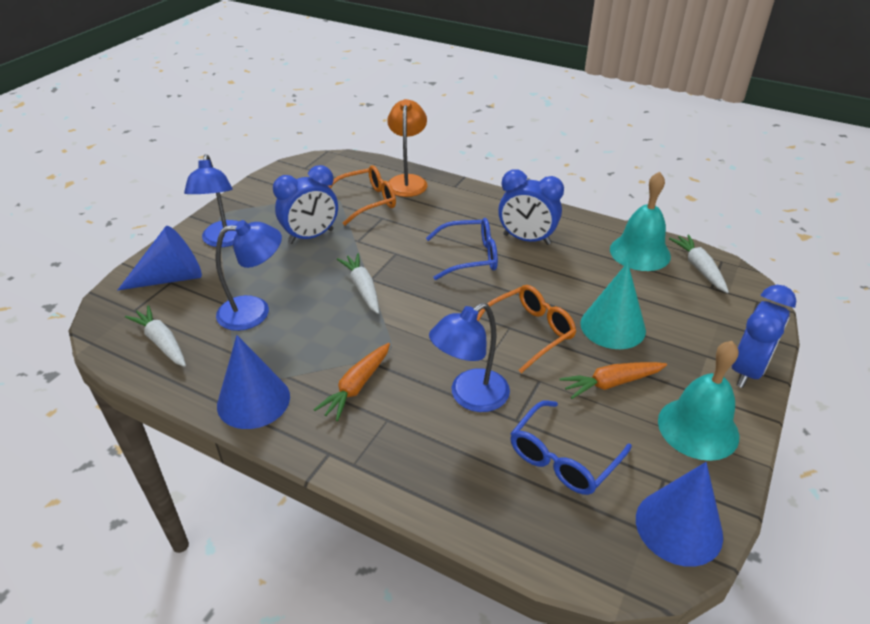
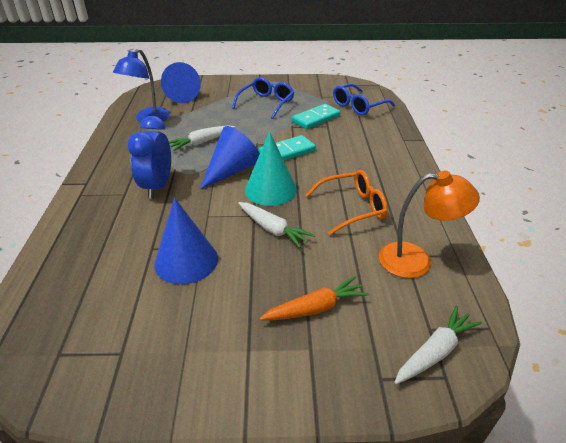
blue clock: [273,165,338,244] [498,170,564,245] [732,285,796,388] = 3 -> [127,116,171,199] = 1
blue lamp: [184,154,239,247] [215,220,282,331] [429,303,510,412] = 3 -> [113,49,170,122] = 1
orange carrot: [314,343,390,421] [560,362,667,399] = 2 -> [260,276,369,320] = 1
orange glasses: [328,165,396,225] [477,285,576,373] = 2 -> [306,170,388,235] = 1
turquoise bell: [610,171,671,271] [658,341,739,461] = 2 -> none = 0
turquoise domino: none = 0 -> [259,135,316,161] [292,104,341,129] = 2

